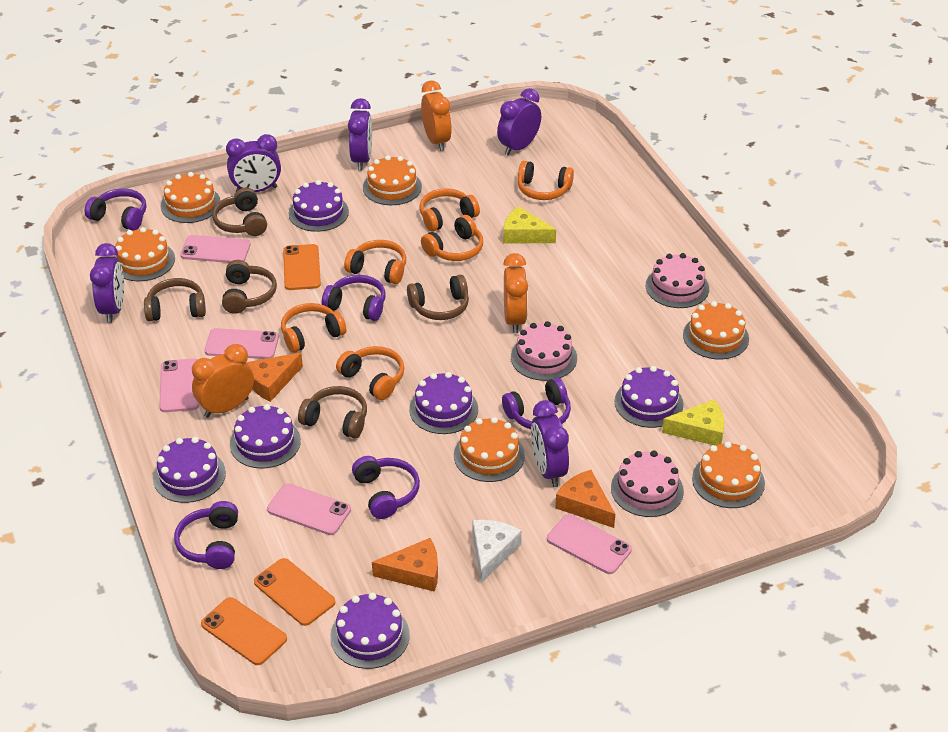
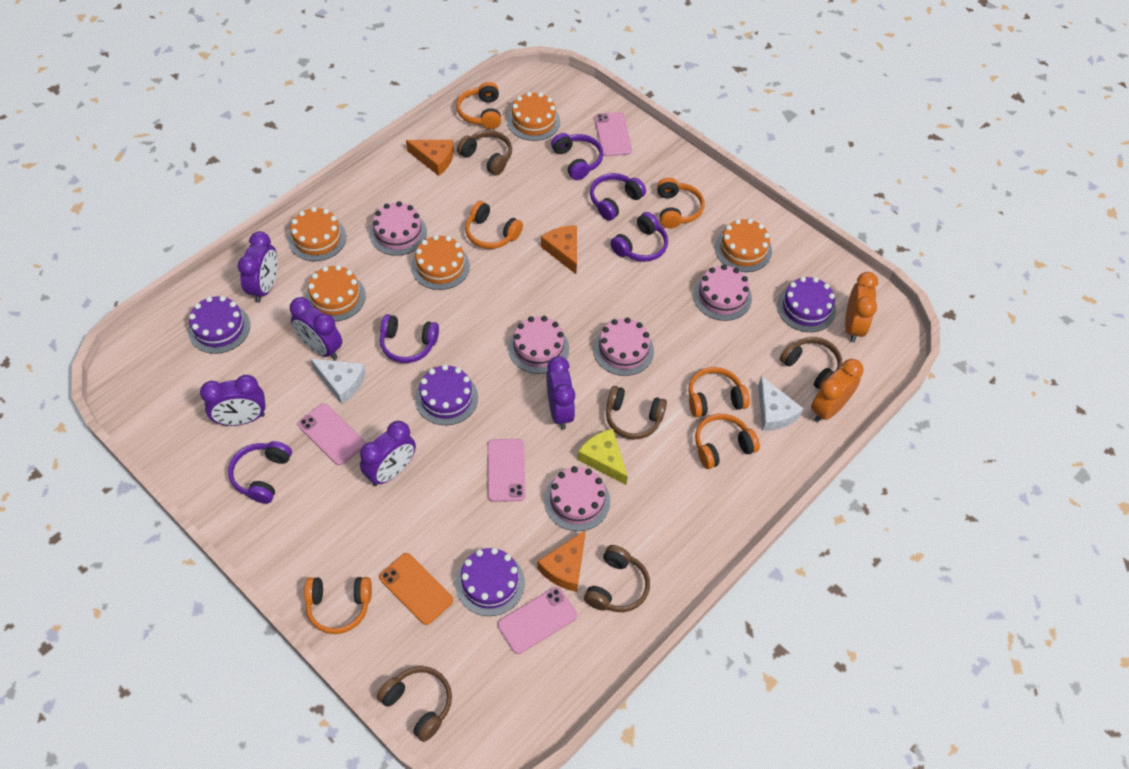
orange cake: [114,227,175,281] [161,172,221,223] [363,155,422,205] [454,417,525,482] [683,301,749,359] [692,442,765,508] = 6 -> [288,207,346,261] [305,265,366,321] [411,235,470,290] [507,92,560,141] [715,219,772,272] = 5
orange clock: [192,344,254,418] [421,81,452,151] [503,253,528,333] = 3 -> [811,359,864,422] [845,272,878,343] = 2
orange phone: [201,597,287,665] [254,558,335,626] [283,244,321,290] = 3 -> [379,553,453,625] = 1
pink cake: [511,321,577,381] [611,450,684,517] [646,253,709,308] = 3 -> [369,201,427,256] [508,316,569,374] [544,466,610,531] [593,317,654,376] [693,265,752,321] = 5
pink phone: [159,358,199,412] [180,235,251,263] [204,328,279,359] [267,483,351,535] [547,514,632,574] = 5 -> [298,403,365,465] [487,439,526,502] [497,587,577,654] [595,112,632,156] = 4
purple cake: [153,437,226,503] [230,404,301,469] [289,180,349,232] [330,593,410,669] [409,372,478,434] [615,366,684,428] = 6 -> [188,296,250,354] [415,364,478,425] [456,548,525,616] [777,276,836,332] = 4
white cheese: [473,520,522,583] = 1 -> [311,359,366,404] [758,376,804,431] = 2
yellow cheese: [503,206,556,243] [662,400,724,445] = 2 -> [578,429,628,485] = 1

